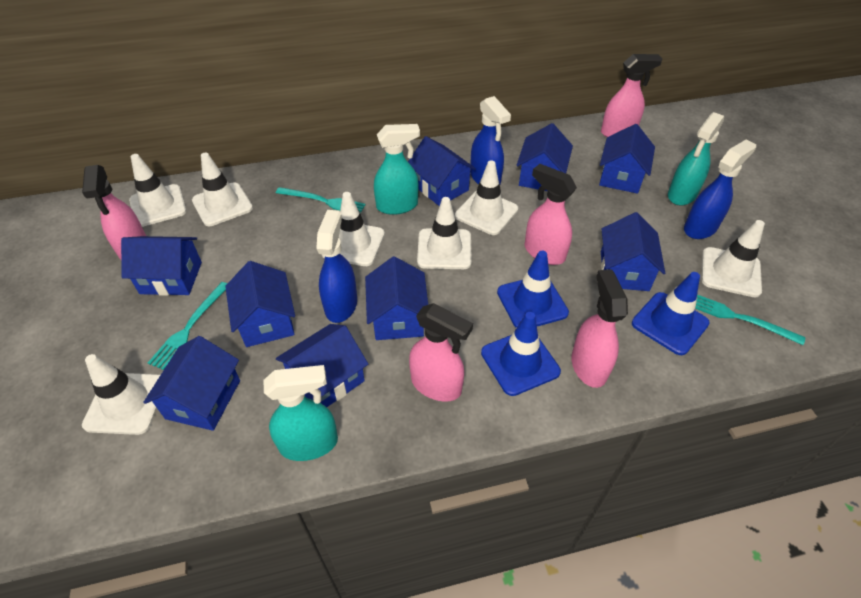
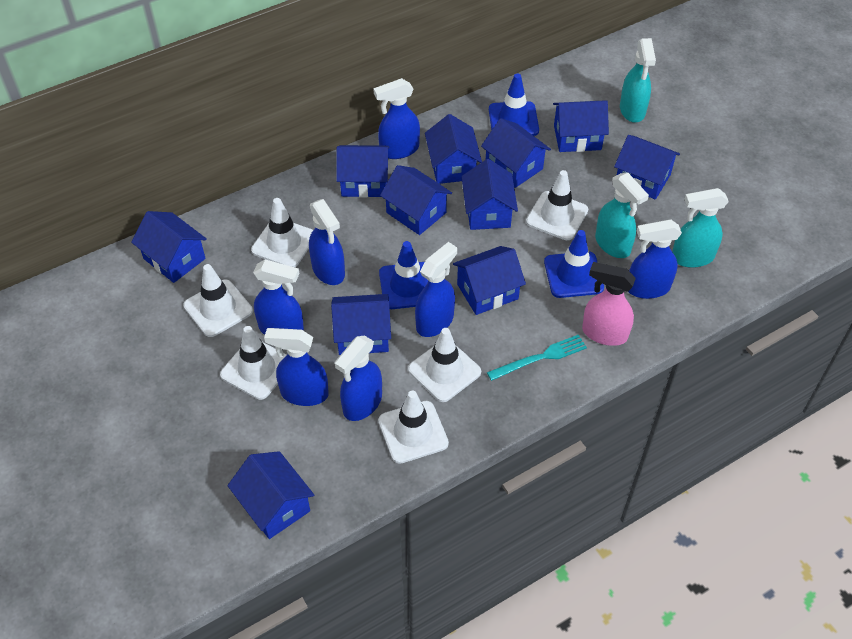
blue house: [121,236,202,296] [143,336,240,431] [225,261,295,347] [276,324,368,407] [365,256,428,340] [408,136,476,206] [516,123,573,191] [599,124,655,194] [601,212,665,291] = 9 -> [131,211,207,283] [227,451,314,539] [331,294,391,355] [336,145,389,198] [380,165,452,235] [425,114,482,184] [453,246,526,315] [461,159,518,230] [481,118,551,188] [553,101,609,152] [614,135,680,200] = 11
blue spray bottle: [316,210,357,323] [470,96,511,185] [684,139,756,239] = 3 -> [253,259,304,335] [264,328,329,406] [309,199,345,285] [335,335,382,421] [373,78,420,159] [415,242,457,337] [628,220,682,299] = 7
pink spray bottle: [82,165,146,259] [409,303,473,402] [525,164,577,265] [571,269,628,388] [601,54,662,137] = 5 -> [582,262,636,346] = 1
turquoise fork: [148,282,227,370] [276,187,365,214] [695,295,805,345] = 3 -> [487,335,587,381] = 1
white traffic cone: [82,354,160,435] [129,154,187,227] [192,152,253,226] [322,192,385,266] [417,197,472,269] [455,160,518,235] [702,220,765,298] = 7 -> [183,264,253,337] [220,326,287,400] [251,198,313,267] [378,391,449,464] [408,328,481,402] [526,170,588,240] = 6

